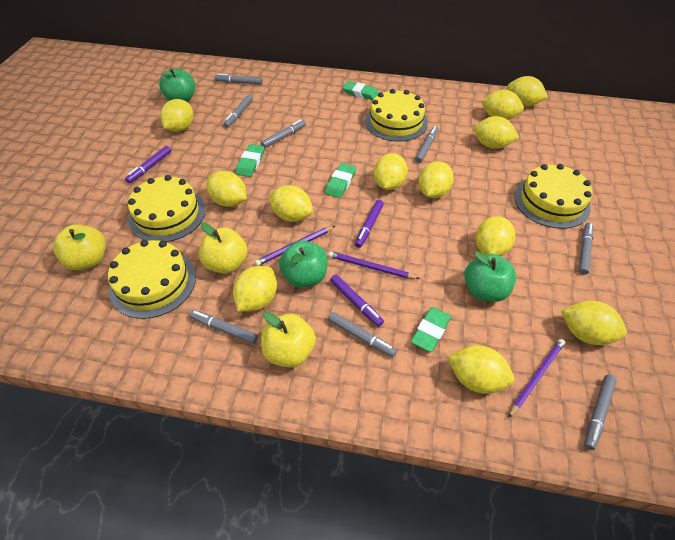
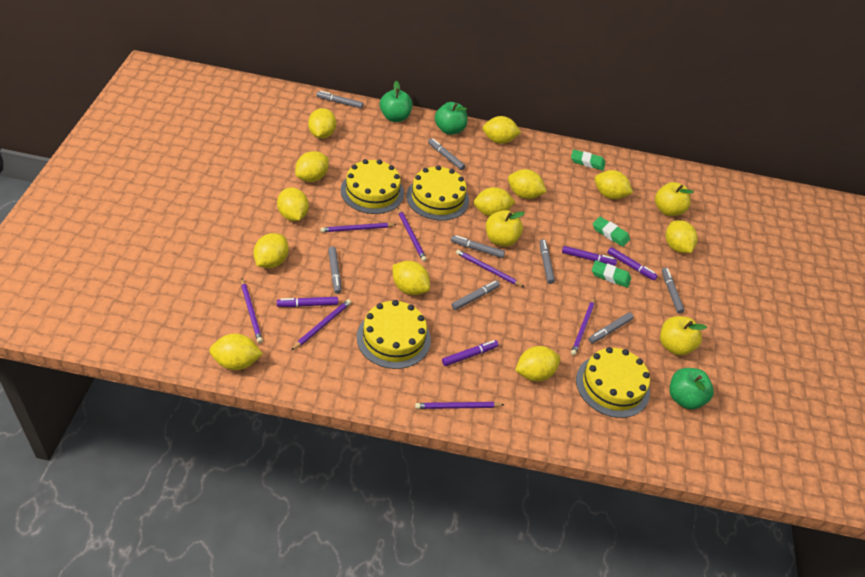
green eraser: [236,144,264,177] [325,163,356,198] [343,81,379,100] [411,307,452,352] = 4 -> [571,149,605,170] [592,260,631,288] [593,217,630,247] = 3
purple marker: [125,146,171,183] [330,274,384,327] [355,200,384,248] = 3 -> [277,297,338,307] [442,340,499,366] [562,246,617,266] [607,247,658,281] = 4
purple pencil: [255,226,335,266] [328,251,420,279] [508,339,565,418] = 3 -> [241,278,263,343] [292,299,351,350] [321,223,397,232] [398,208,427,262] [415,402,505,409] [456,250,524,287] [571,297,595,355] = 7

